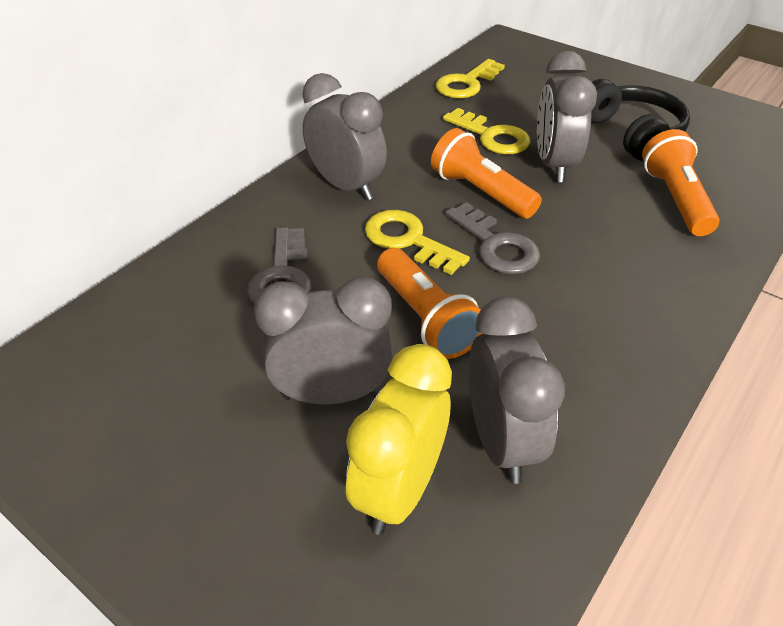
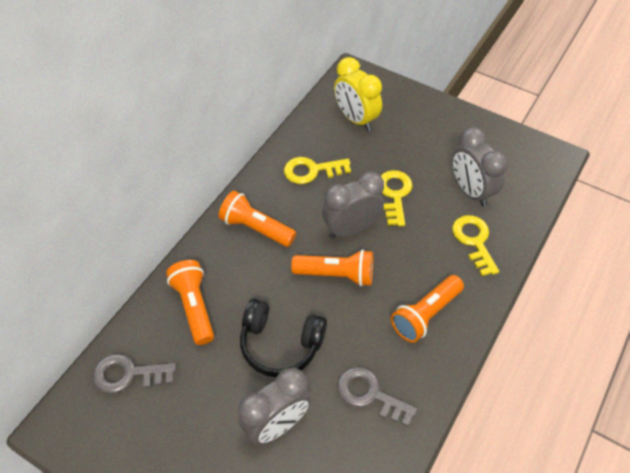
grey clock: [254,276,392,404] [303,73,387,200] [469,296,565,484] [537,51,597,182] = 4 -> [238,368,311,444] [322,172,384,239] [452,127,508,207] = 3
orange flashlight: [377,248,482,359] [431,128,542,219] [642,129,720,236] = 3 -> [166,260,214,345] [219,191,296,247] [291,250,373,286] [391,275,464,343] = 4

